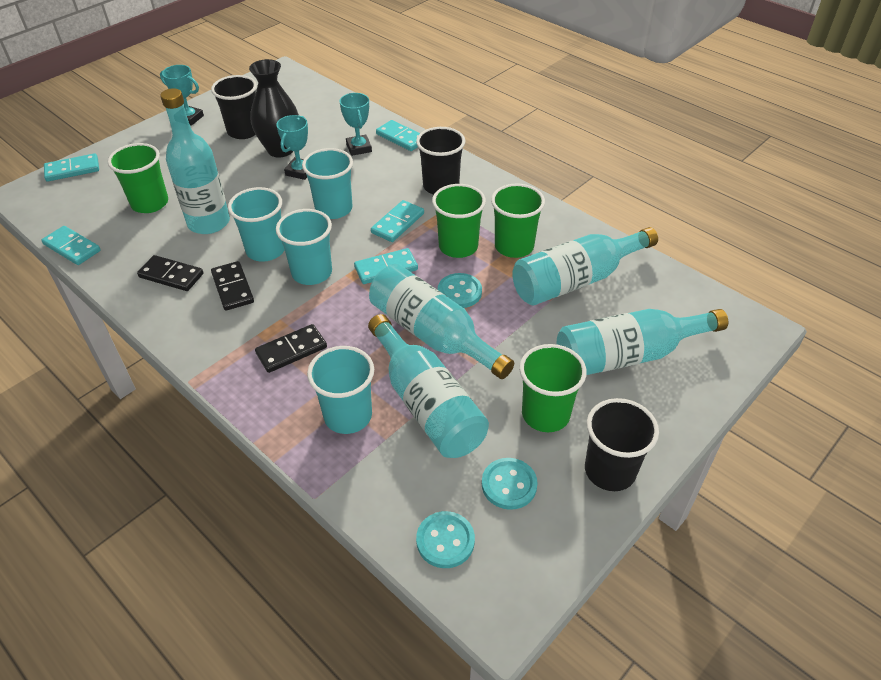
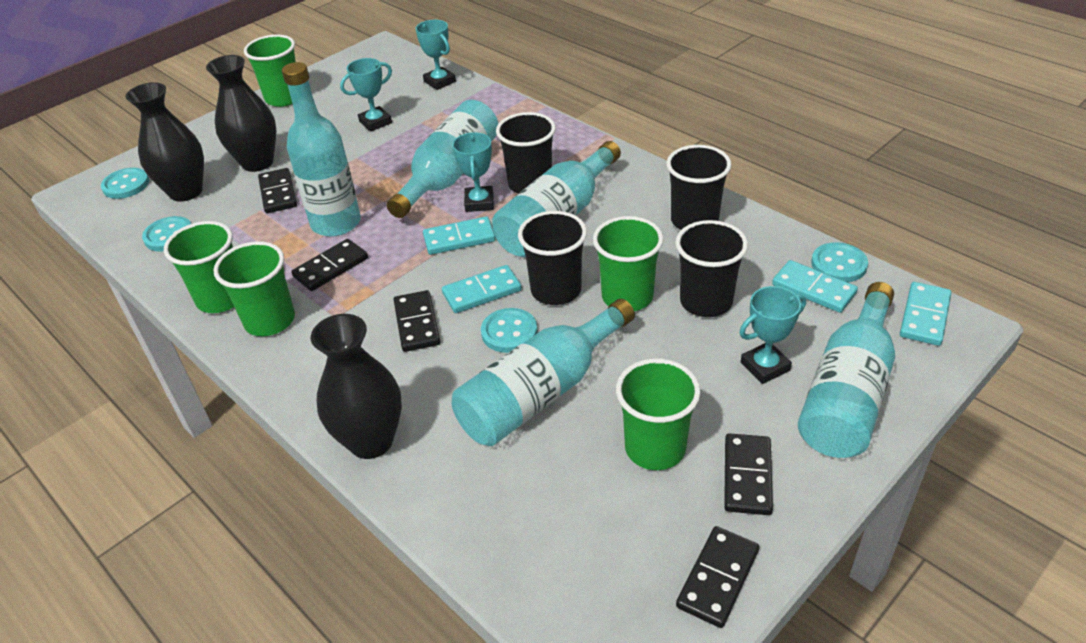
black cup: [211,75,257,139] [416,127,465,195] [585,398,659,491] = 3 -> [496,112,556,194] [518,211,587,305] [666,145,731,230] [675,220,748,317] = 4
black domino: [137,255,203,291] [211,261,254,311] [255,324,327,373] = 3 -> [258,168,297,213] [291,239,368,291] [394,290,440,352] [676,526,759,628] [724,433,773,515] = 5
black vase: [249,59,299,157] = 1 -> [126,82,204,202] [206,55,276,172] [311,314,402,459] = 3
green cup: [108,143,168,213] [432,184,486,258] [491,183,545,258] [519,344,587,432] = 4 -> [164,221,234,313] [213,241,295,336] [244,34,296,107] [593,216,664,311] [616,359,701,470] = 5
turquoise button: [416,511,475,568] [438,273,482,308] [482,458,538,510] = 3 -> [101,168,149,199] [142,216,191,252] [481,308,537,353] [811,242,868,282] = 4
turquoise cup: [228,187,285,262] [276,209,332,285] [302,148,353,219] [307,346,374,434] = 4 -> none = 0
turquoise domino: [42,226,101,265] [44,153,99,182] [354,248,418,284] [371,200,424,242] [376,120,420,151] = 5 -> [423,217,496,255] [442,265,522,313] [772,260,858,313] [900,282,951,346] = 4
turquoise trophy: [160,65,204,126] [276,115,308,180] [339,93,372,156] = 3 -> [340,58,392,132] [416,20,456,90] [452,132,494,212] [739,286,806,384] = 4

